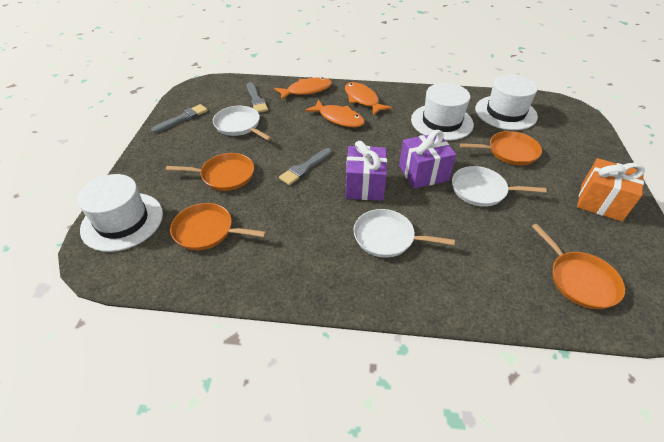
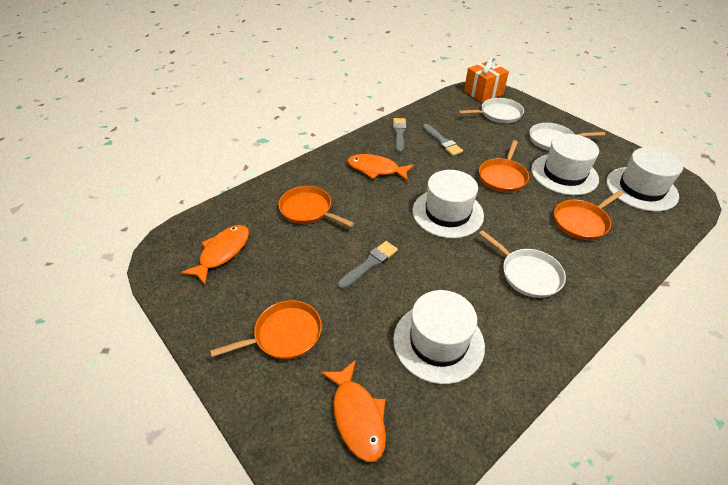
purple gift: [345,141,387,201] [399,130,456,189] = 2 -> none = 0
white hat: [77,174,163,252] [411,83,474,141] [475,74,538,130] = 3 -> [393,290,485,384] [412,170,484,238] [531,134,599,195] [606,147,683,211] = 4

